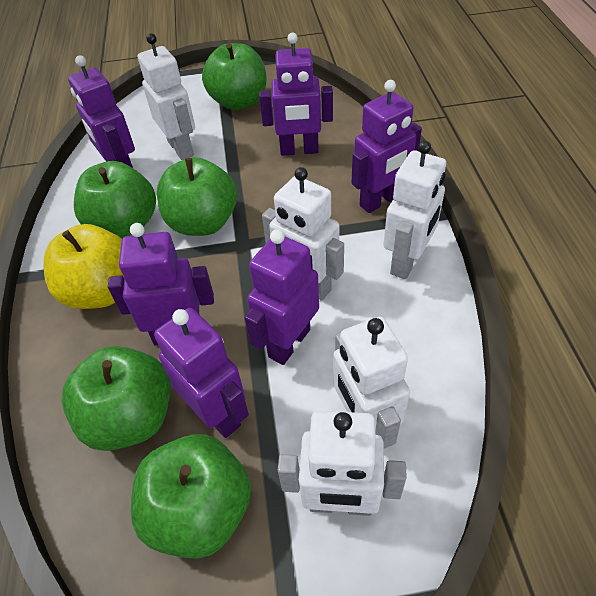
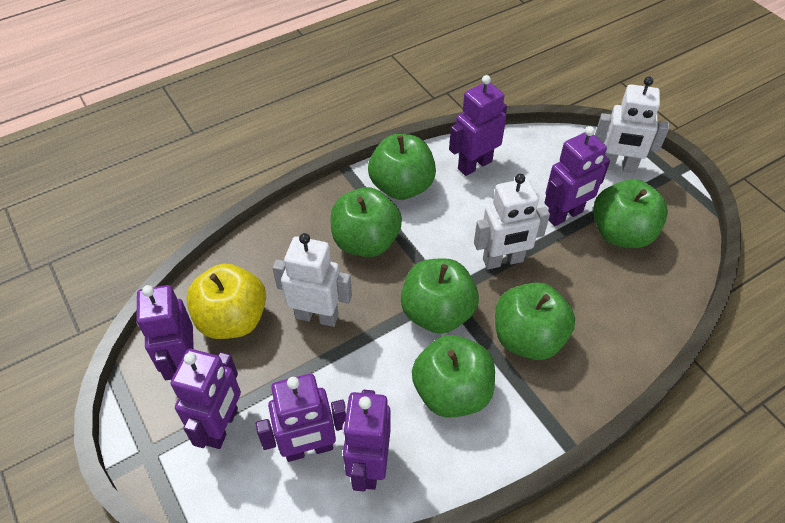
green apple: [62,346,170,451] [74,161,156,239] [131,434,251,559] [157,157,237,236] [202,43,267,110] = 5 -> [330,187,402,257] [368,134,436,200] [401,258,479,334] [412,335,495,418] [495,282,575,360] [593,179,668,248] = 6
white robot: [138,33,195,160] [262,167,344,301] [278,411,407,516] [333,317,410,449] [383,141,446,279] = 5 -> [273,233,352,327] [474,174,550,269] [595,76,669,173] = 3

